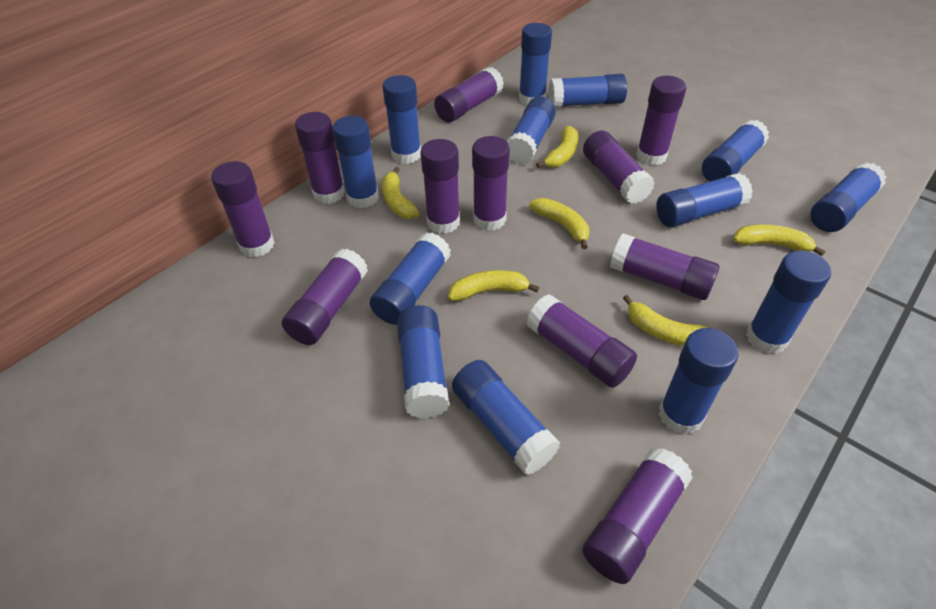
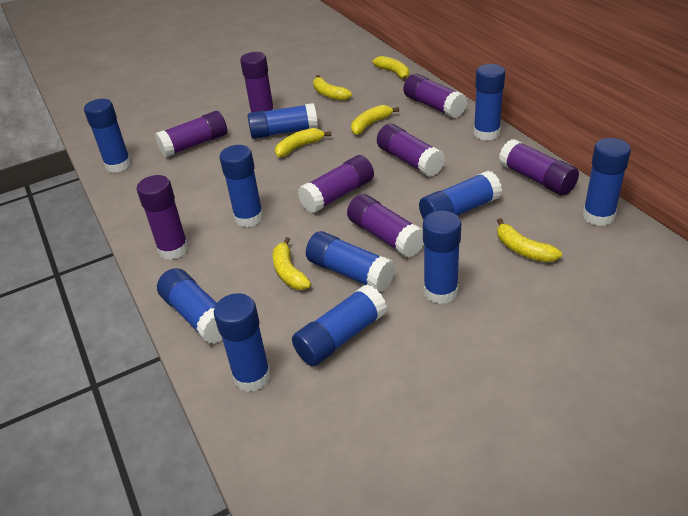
blue glue stick: [332,116,379,208] [370,232,451,324] [382,75,421,164] [397,305,450,419] [452,360,560,475] [507,96,556,164] [519,23,552,105] [549,74,627,107] [656,173,753,227] [659,328,739,435] [702,119,769,182] [746,250,831,354] [810,162,886,232] = 13 -> [84,99,132,173] [157,268,222,344] [214,293,271,392] [220,145,264,227] [248,103,318,139] [292,284,387,366] [306,231,395,292] [419,171,502,219] [423,211,461,304] [473,64,505,141] [582,138,631,226] = 11
purple glue stick: [211,161,275,257] [282,248,368,345] [295,112,345,204] [420,139,460,234] [434,67,504,123] [472,136,510,231] [526,294,637,388] [582,447,693,584] [583,131,655,204] [610,233,719,300] [636,76,686,165] = 11 -> [137,175,189,260] [155,111,227,157] [240,52,274,113] [298,155,374,213] [347,194,424,258] [377,124,445,177] [403,74,467,118] [499,139,579,196] = 8

